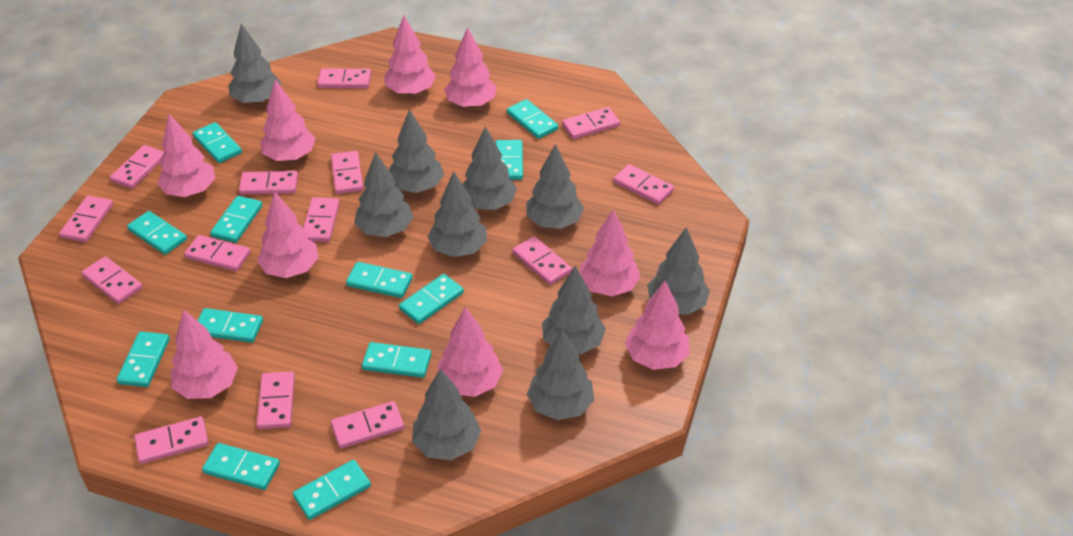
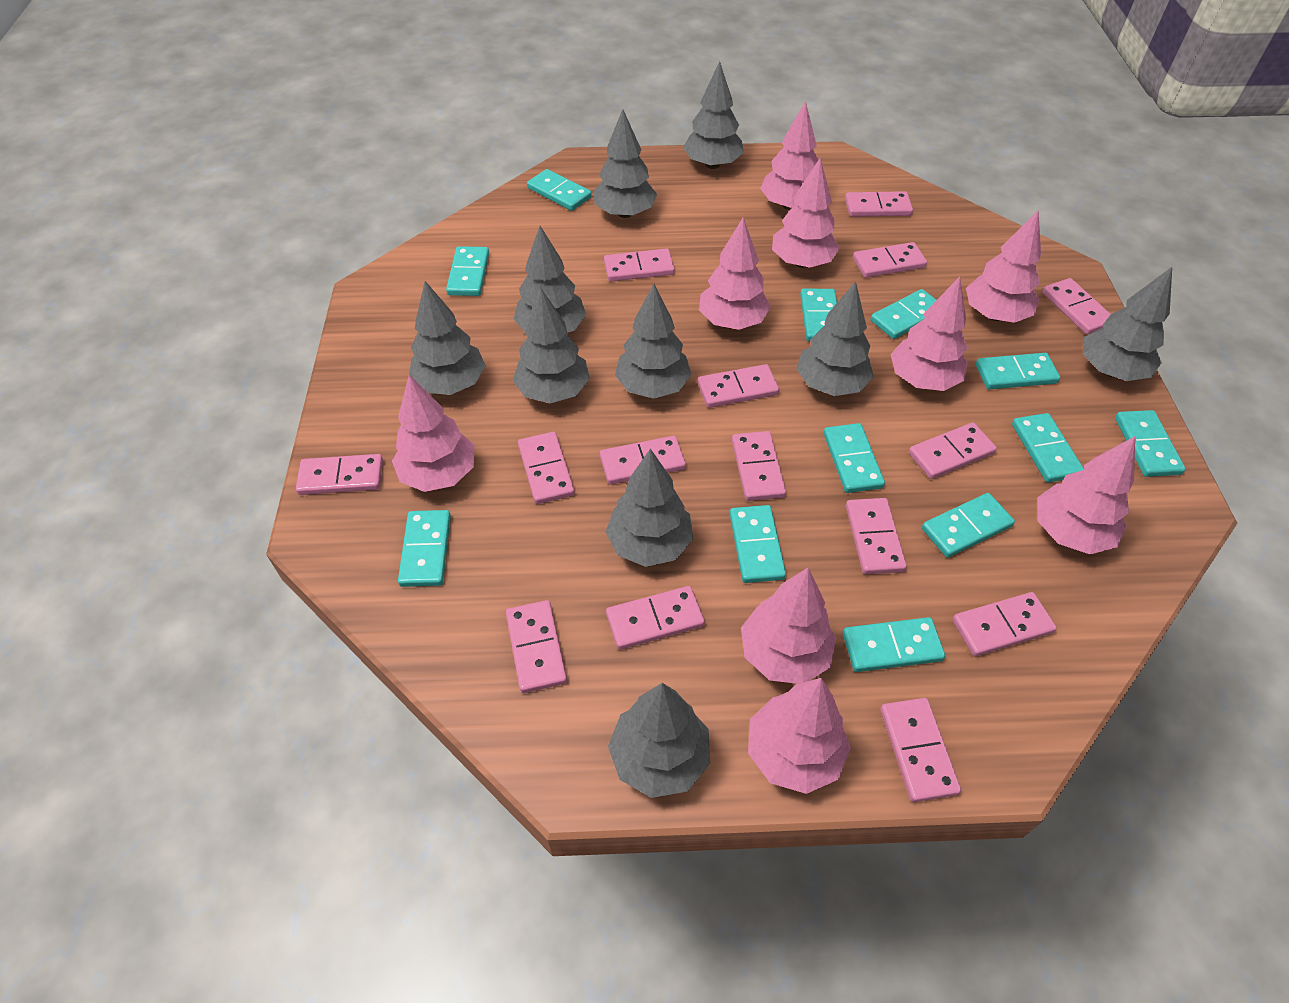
pink domino: [59,196,113,242] [82,256,142,304] [110,145,164,189] [134,417,209,464] [184,235,251,271] [239,171,298,195] [256,371,295,429] [303,197,340,242] [317,68,371,88] [331,151,363,194] [331,401,404,449] [513,236,572,285] [562,107,620,139] [613,164,674,205] = 14 -> [296,454,383,495] [506,600,567,693] [518,432,575,504] [600,436,686,485] [604,248,675,282] [606,586,705,650] [697,364,779,408] [732,431,786,501] [845,191,913,217] [846,498,907,574] [853,242,927,278] [880,698,961,802] [909,422,997,479] [953,592,1056,656] [1042,278,1111,335] = 15

